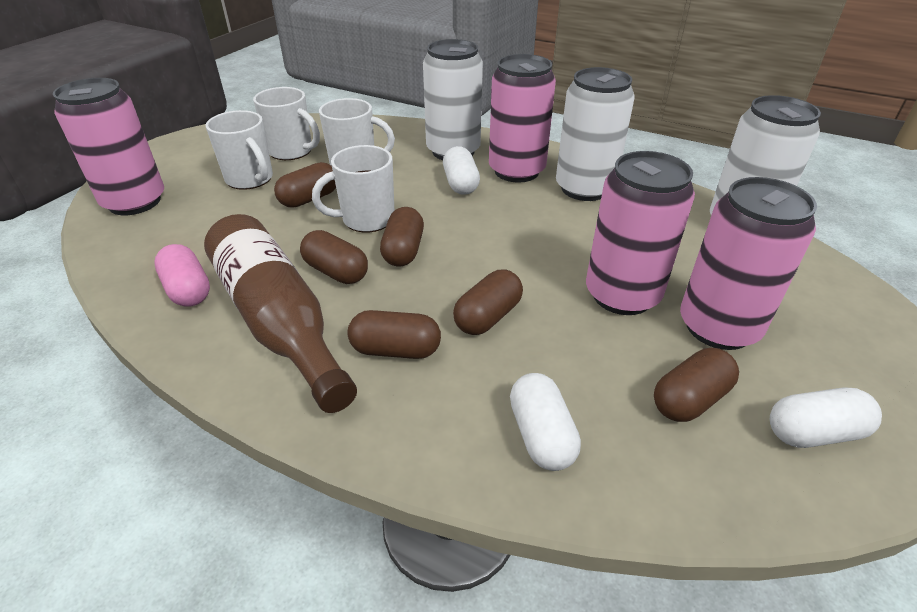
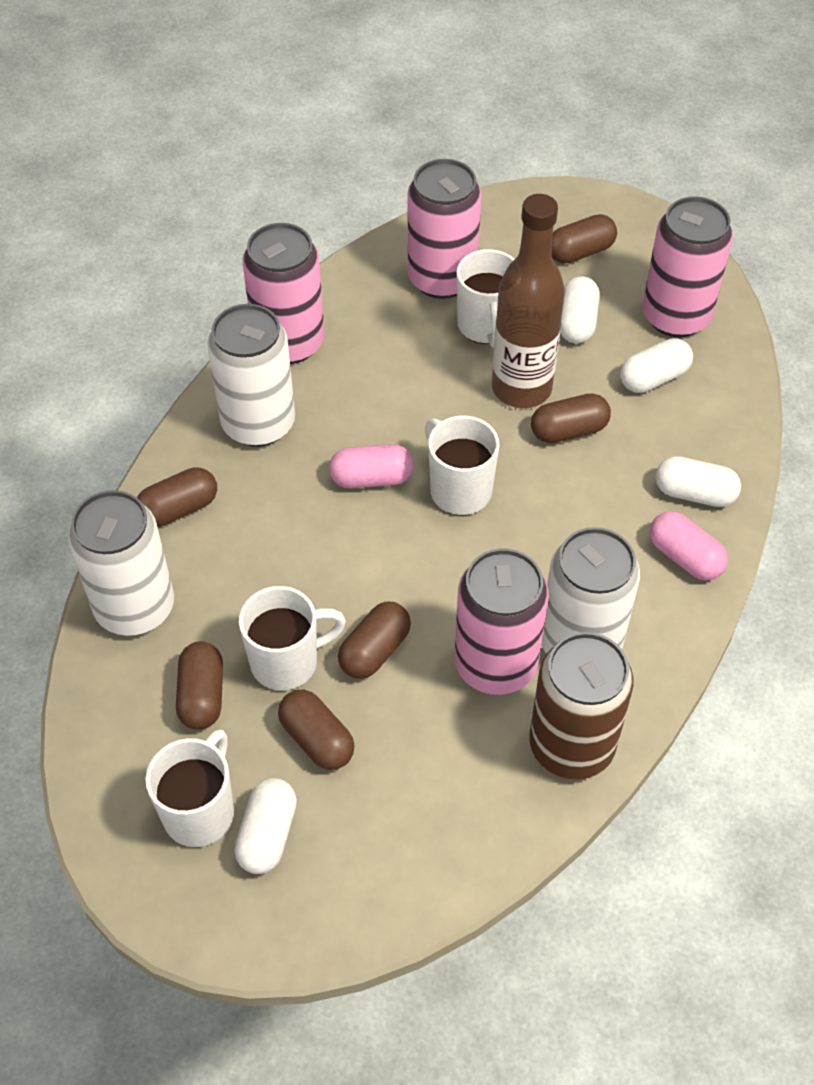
brown can: none = 0 -> [529,632,634,779] = 1
pink capsule: [154,244,210,307] = 1 -> [329,444,413,488] [650,511,728,581] = 2
white capsule: [443,146,480,195] [510,373,581,471] [770,387,882,448] = 3 -> [234,778,297,874] [560,276,600,343] [620,338,693,393] [656,456,741,507] = 4

